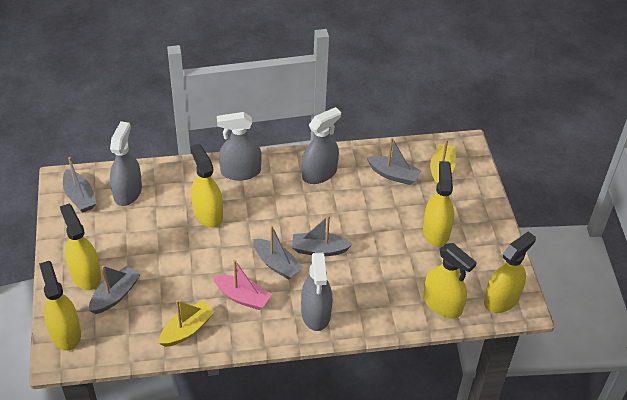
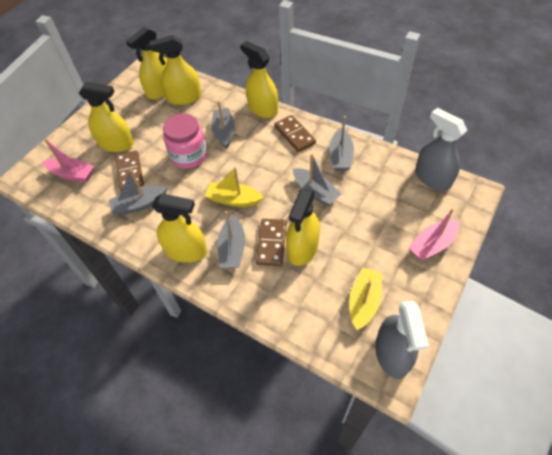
brown domino: none = 0 -> [115,151,144,191] [256,219,287,266] [275,115,316,152] = 3
grey spray bottle: [110,121,142,206] [217,112,262,180] [301,253,332,331] [302,107,341,184] = 4 -> [375,301,429,379] [415,108,467,190] = 2
pink boat: [213,260,272,310] = 1 -> [42,139,94,182] [408,208,459,261] = 2
pink jar: none = 0 -> [163,114,207,169] = 1

